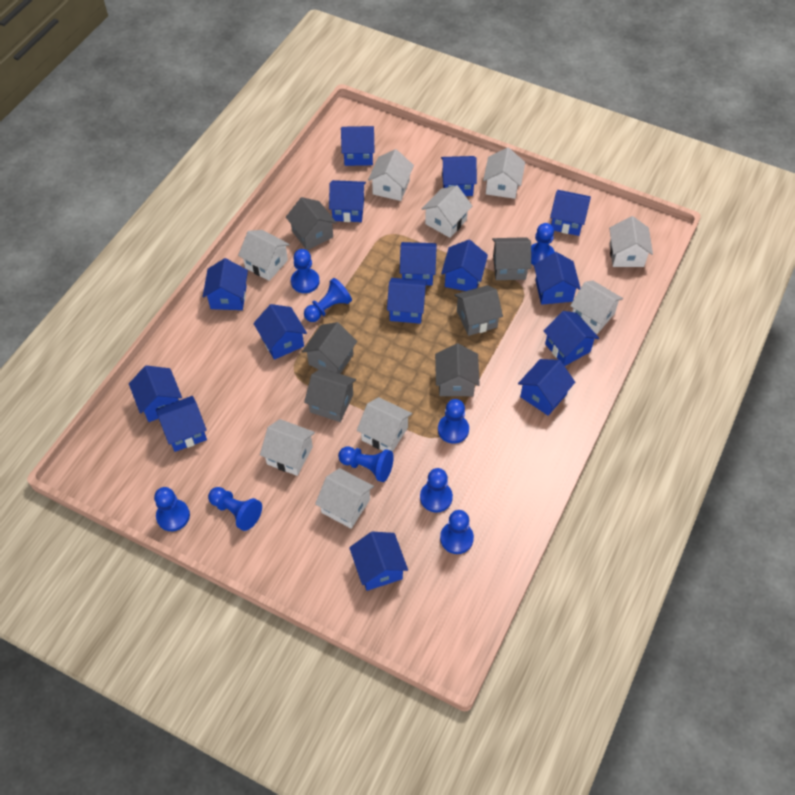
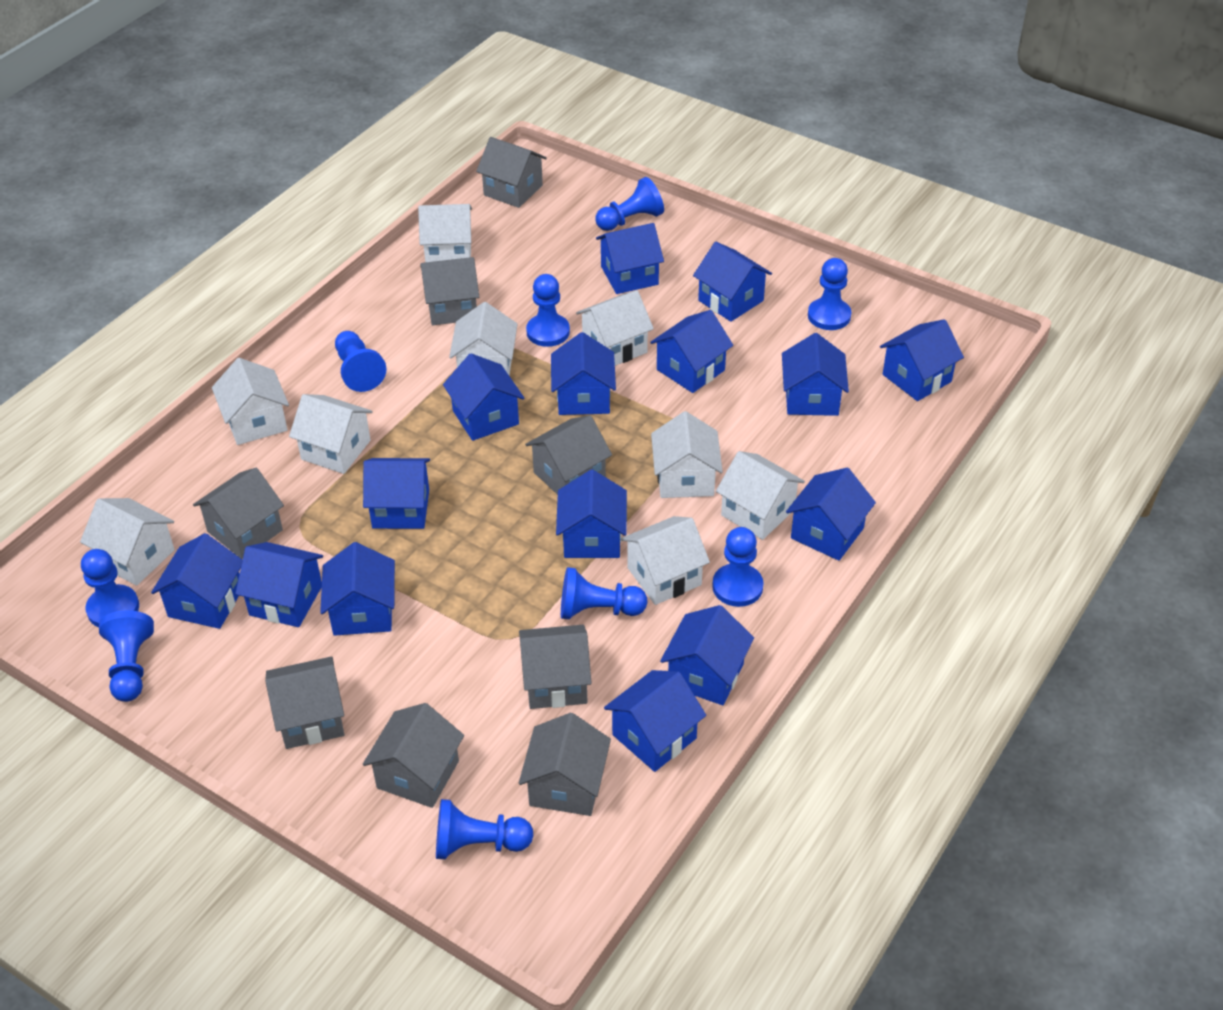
grey house: [286,197,336,250] [302,322,357,374] [304,368,356,422] [435,343,480,396] [454,285,503,336] [492,237,531,280] = 6 -> [193,468,284,559] [265,657,344,749] [363,703,464,808] [420,257,479,325] [476,137,547,208] [519,625,592,709] [519,713,611,816] [525,415,612,495] = 8

